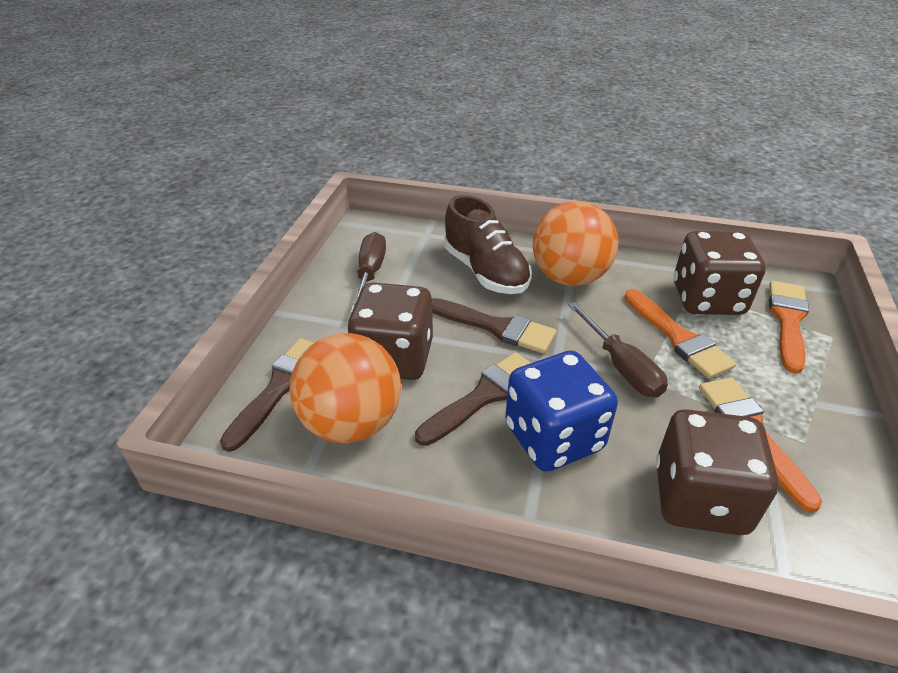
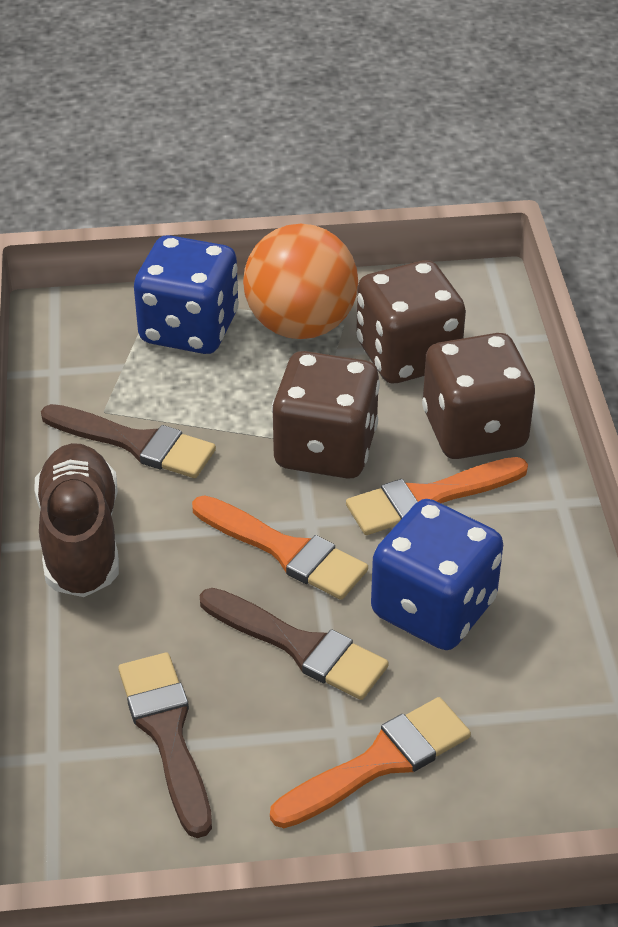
blue dice: [505,351,618,472] = 1 -> [134,235,239,354] [371,499,503,650] = 2
brown screwdriver: [351,232,386,313] [568,302,668,398] = 2 -> none = 0
orange ball: [290,333,401,443] [533,201,618,286] = 2 -> [243,224,358,339] = 1

